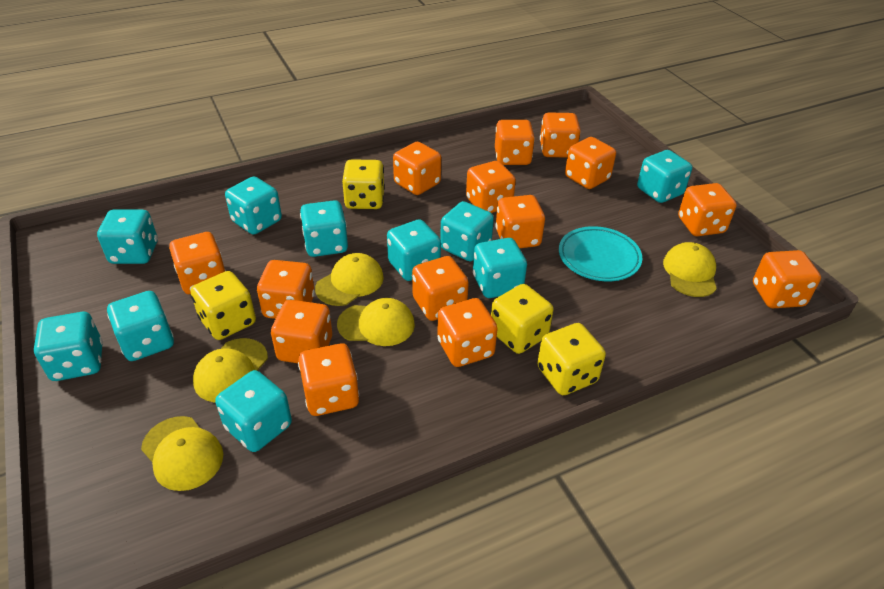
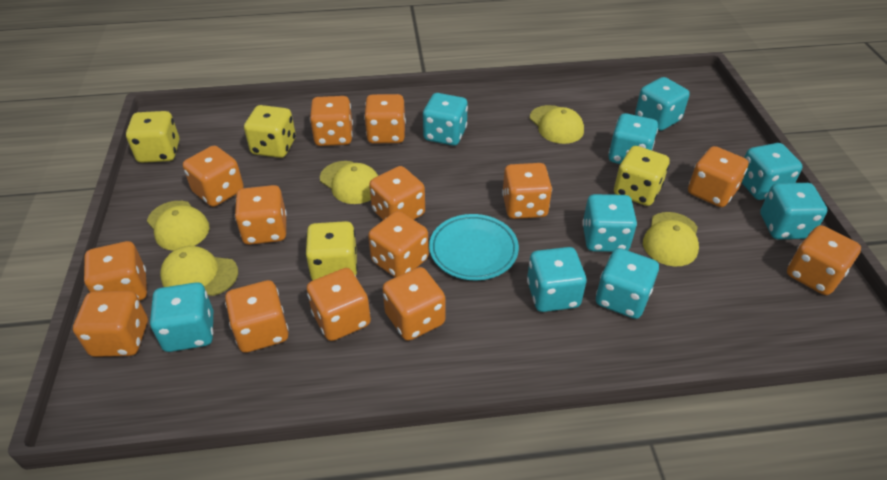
turquoise dice: [34,312,103,381] [97,210,158,264] [107,291,174,361] [215,370,292,452] [225,177,282,235] [300,200,348,257] [387,219,441,281] [440,201,494,261] [473,238,527,298] [637,150,692,203] = 10 -> [150,282,213,352] [423,93,468,146] [527,247,586,312] [582,194,637,252] [596,248,659,319] [609,113,658,164] [635,77,690,131] [742,143,803,200] [760,183,827,239] = 9

